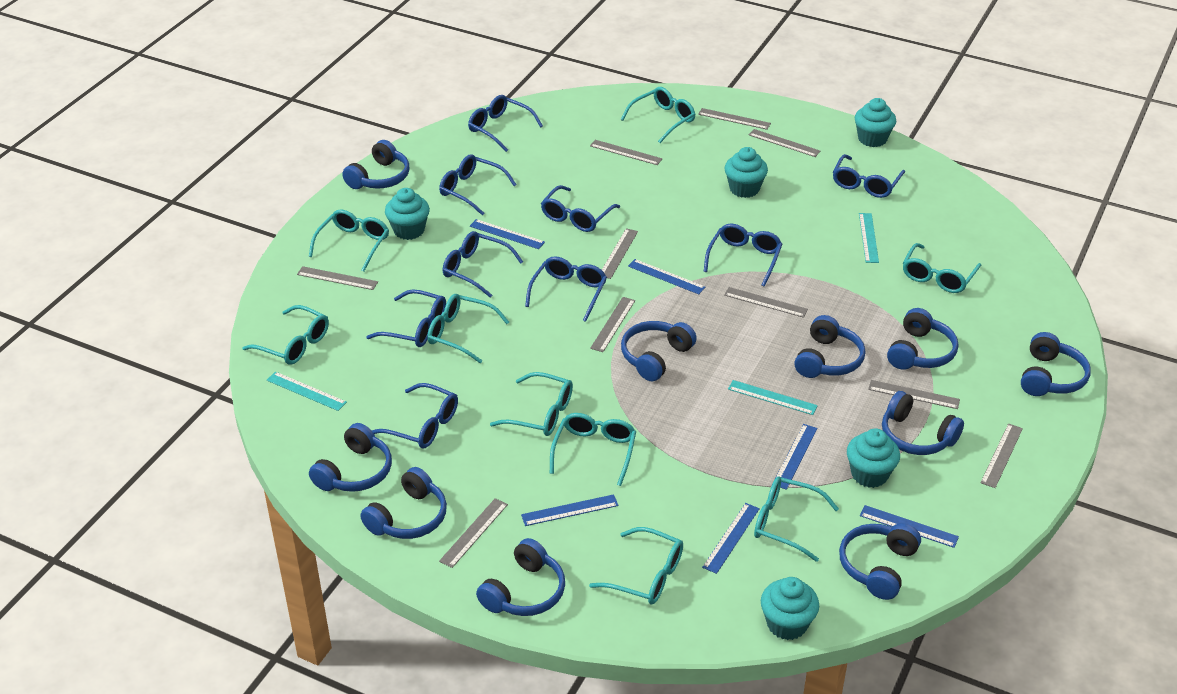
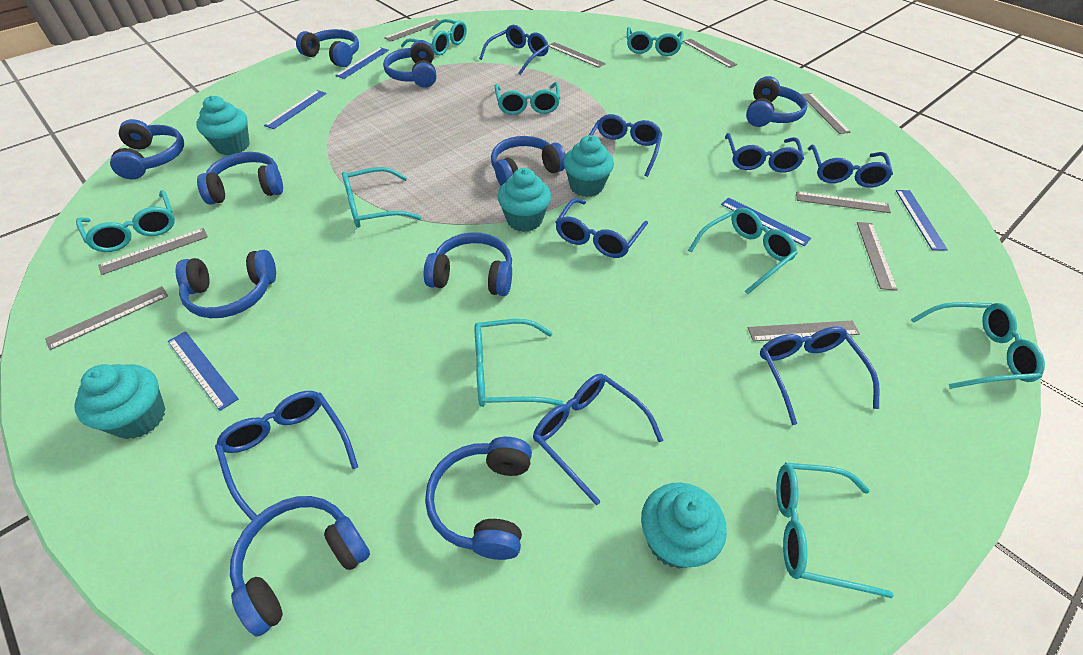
blue glasses: [366,289,446,347] [371,383,458,448] [439,154,517,215] [443,231,523,298] [468,95,543,152] [525,256,607,322] [541,185,620,232] [704,224,782,287] [833,154,905,198] = 9 -> [215,391,358,521] [479,25,549,75] [533,374,663,505] [556,198,648,258] [589,114,662,177] [725,133,804,173] [760,327,880,425] [808,145,893,187] = 8
blue ruler: [470,219,545,249] [521,494,618,526] [628,259,705,294] [702,503,760,574] [776,424,817,490] [860,505,959,548] = 6 -> [168,331,239,411] [264,90,327,129] [335,47,389,79] [721,197,812,246] [896,190,948,251] = 5
grey ruler: [297,266,378,290] [439,498,508,568] [590,140,662,165] [590,297,635,352] [602,228,638,279] [698,108,771,130] [724,287,808,318] [749,129,820,157] [868,380,960,409] [980,423,1023,488] = 10 -> [45,286,168,350] [98,228,208,275] [384,19,439,42] [549,42,606,68] [683,39,737,68] [748,321,860,342] [796,191,891,213] [801,93,851,134] [857,222,898,291] = 9
turquoise ruler: [267,372,347,411] [728,380,818,415] [859,213,879,263] = 3 -> none = 0

